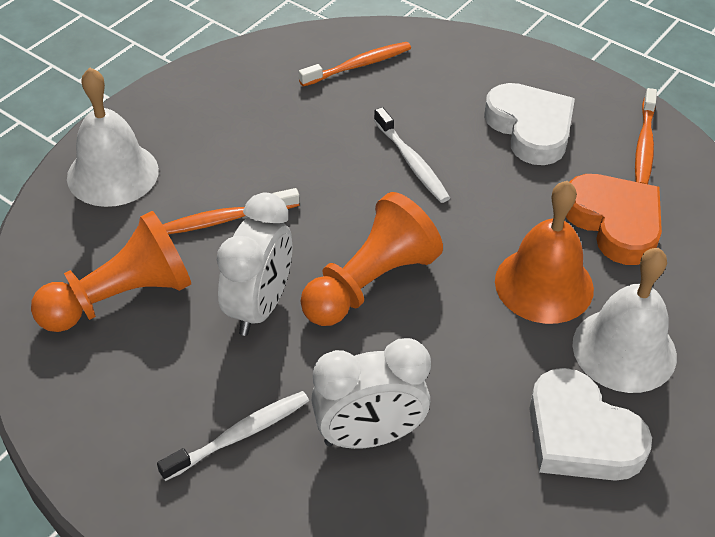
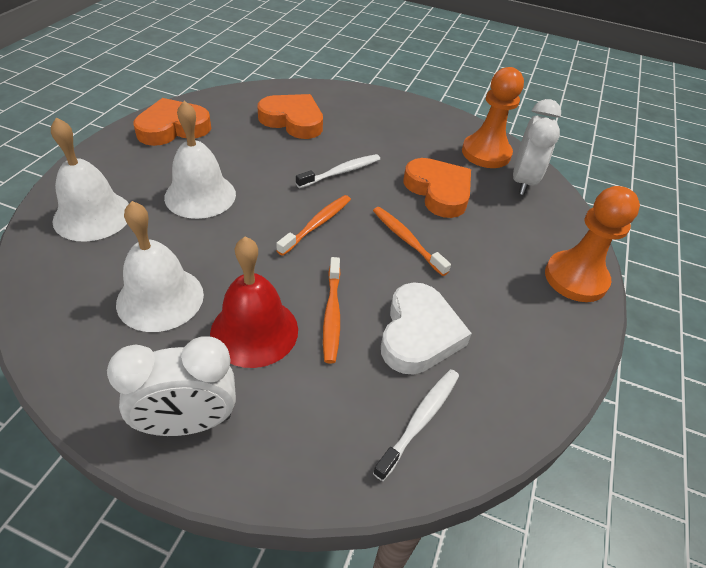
orange bell: [495,181,594,324] = 1 -> none = 0
orange heart: [566,174,662,265] = 1 -> [134,98,211,146] [257,94,323,139] [404,158,471,218] = 3
red bell: none = 0 -> [210,237,298,368] = 1
white bell: [67,68,159,207] [573,248,677,393] = 2 -> [51,117,129,242] [116,201,204,332] [164,101,236,219] = 3
white heart: [484,83,575,165] [529,368,652,481] = 2 -> [381,282,472,375] = 1

